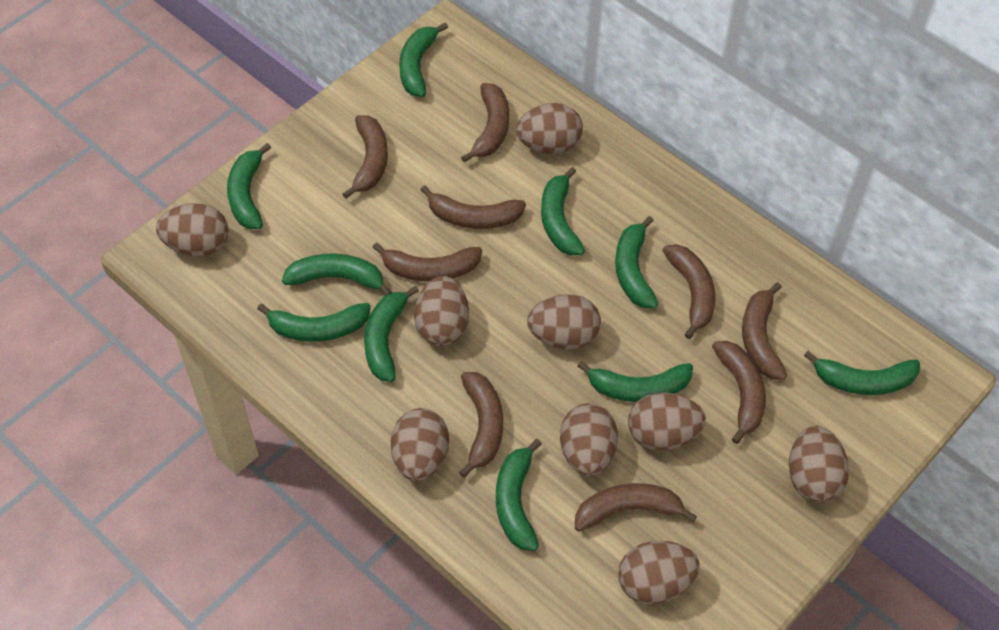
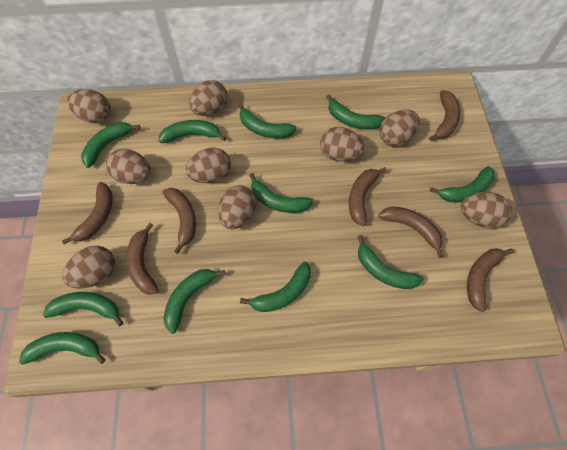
brown banana: [343,115,388,199] [372,243,482,282] [420,185,526,229] [459,372,503,478] [461,83,509,163] [575,483,697,532] [662,244,716,339] [712,341,766,444] [742,282,787,380] = 9 -> [62,182,113,244] [126,223,158,295] [163,188,196,254] [349,167,387,226] [378,206,444,258] [429,90,460,141] [467,248,514,312] = 7
green banana: [227,143,271,229] [257,303,371,342] [282,254,392,296] [364,286,419,382] [399,22,448,97] [496,439,542,551] [541,167,585,256] [577,361,693,402] [615,216,658,308] [804,351,920,395] = 10 -> [19,332,105,365] [43,292,124,326] [81,122,140,168] [158,120,226,143] [163,269,225,334] [238,103,297,138] [240,262,311,312] [249,173,313,213] [326,95,385,130] [357,235,424,289] [430,166,495,202] = 11

